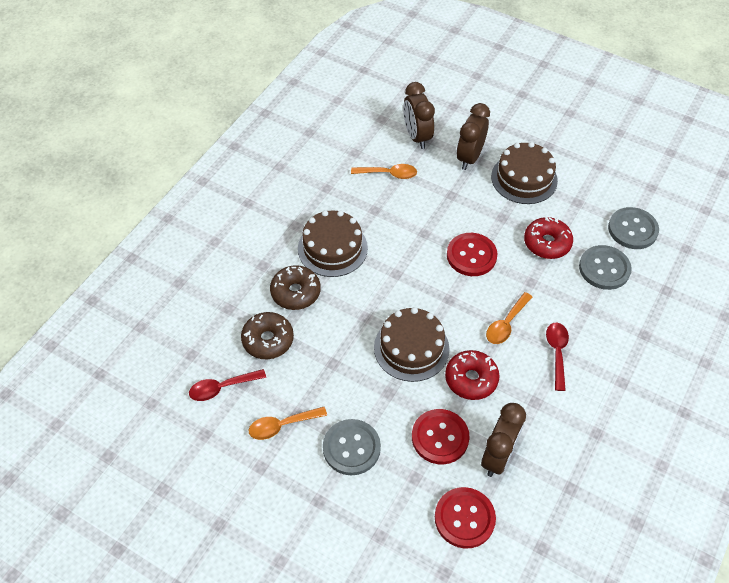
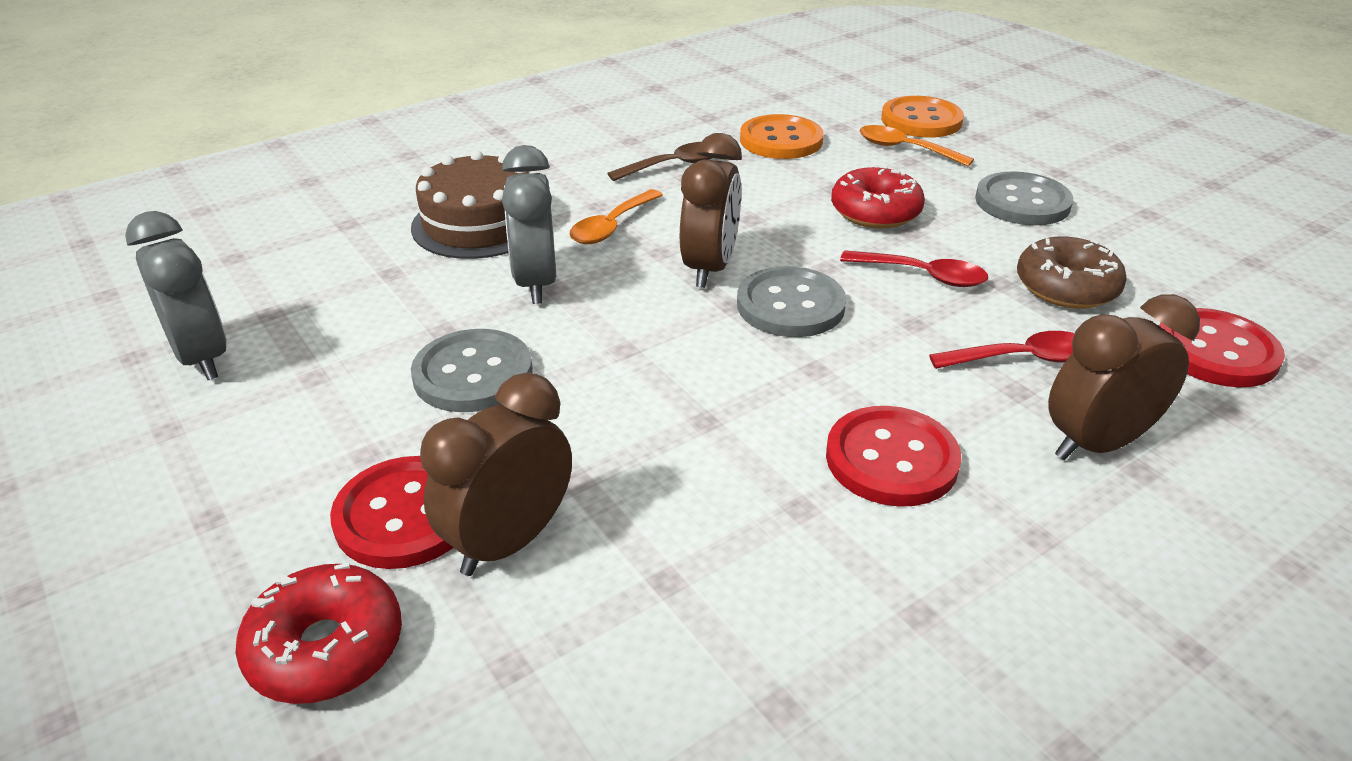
brown cake: [298,210,368,277] [374,307,450,382] [491,142,558,204] = 3 -> [411,151,529,259] = 1
brown donut: [241,312,294,359] [270,265,321,310] = 2 -> [1017,236,1127,309] = 1
brown spoon: none = 0 -> [607,142,712,181] = 1
grey clock: none = 0 -> [125,211,227,380] [502,145,556,304] = 2
orange button: none = 0 -> [740,114,824,159] [881,96,964,138] = 2
orange spoon: [249,407,327,440] [351,164,417,179] [486,292,532,344] = 3 -> [569,189,663,244] [859,125,974,167] = 2

